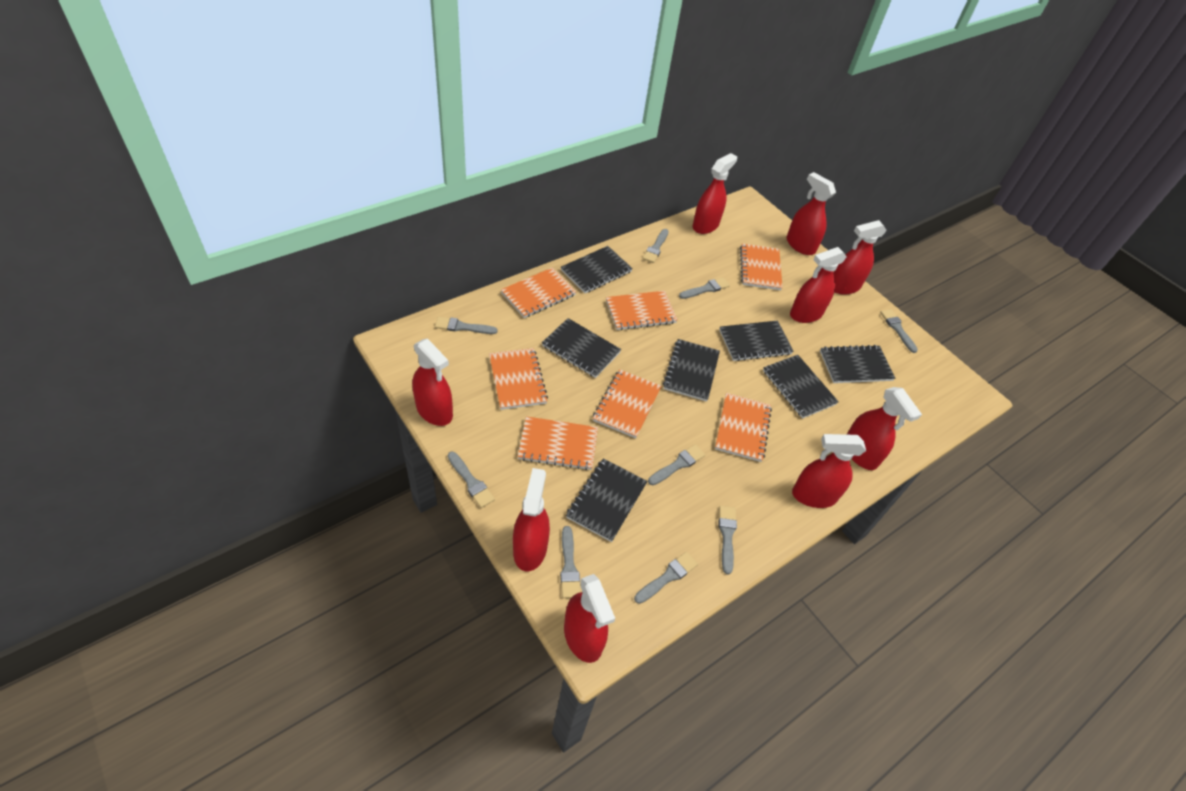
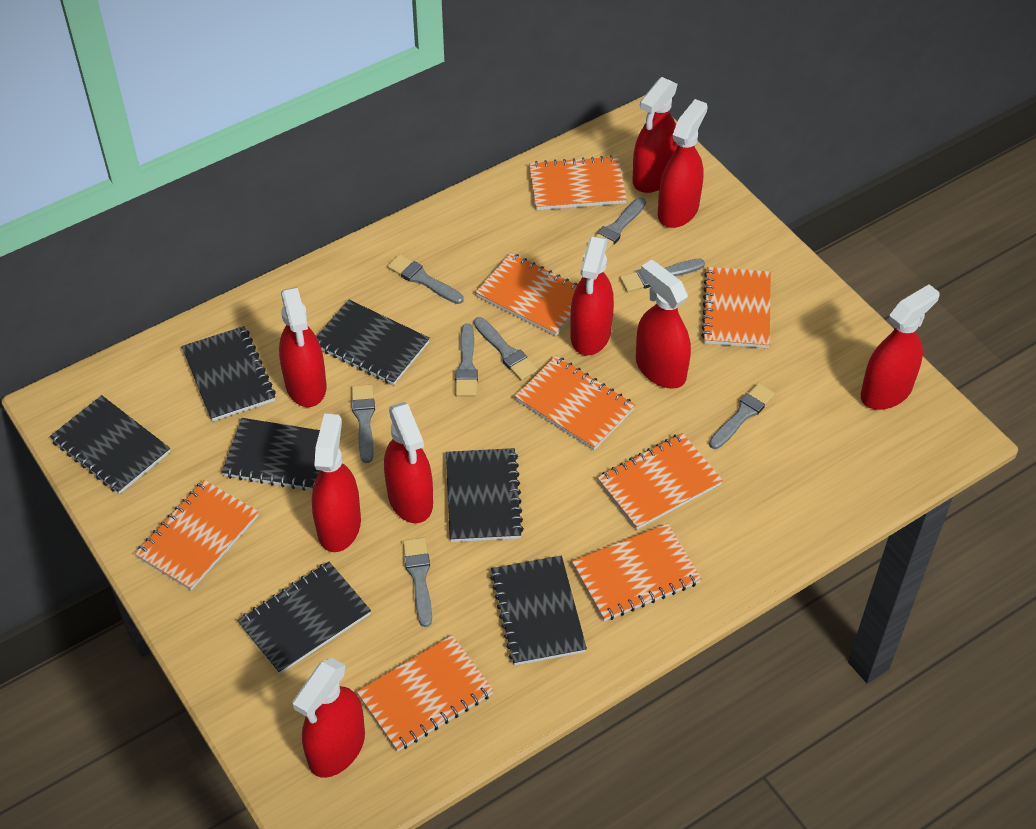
grey brush: [435,317,498,334] [448,452,495,508] [560,526,580,598] [634,552,698,604] [643,229,668,263] [648,444,705,485] [679,277,730,299] [719,506,737,574] [880,309,918,353] = 9 -> [351,384,375,463] [387,254,464,304] [403,537,432,627] [455,324,478,396] [474,317,538,381] [595,197,646,253] [620,259,705,292] [709,383,775,449] = 8
orange notebook: [489,348,548,410] [501,267,576,318] [518,416,598,470] [593,369,661,438] [606,291,678,330] [715,393,772,462] [740,243,783,290] = 7 -> [135,480,259,590] [357,635,494,752] [475,253,577,336] [515,356,635,450] [529,155,627,210] [572,524,702,621] [597,433,723,530] [701,267,771,348] = 8

